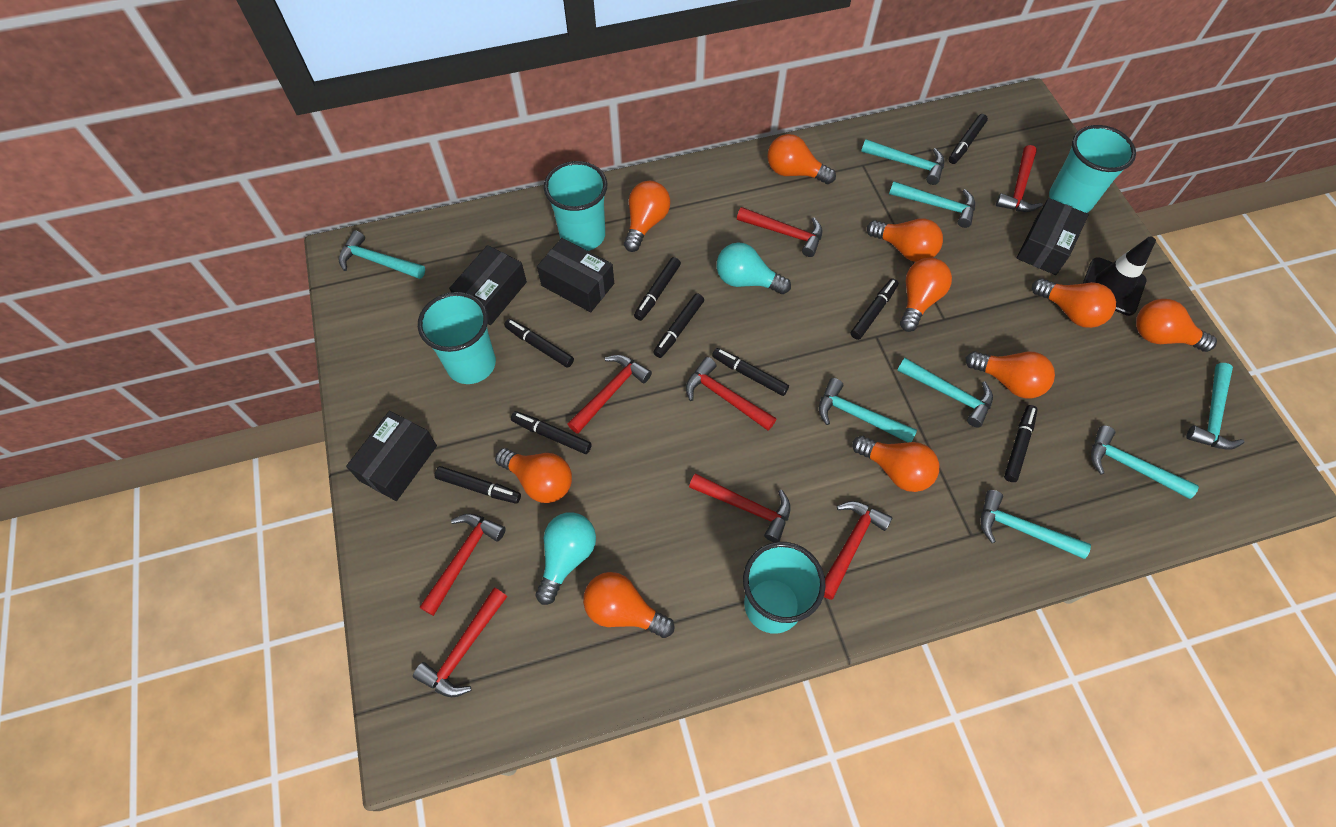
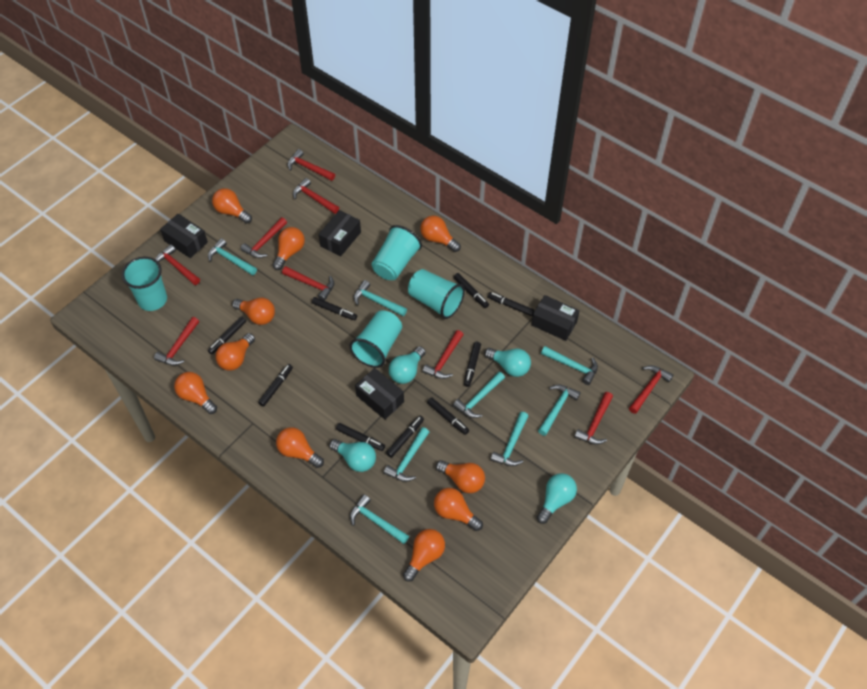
black traffic cone: [1082,236,1156,316] = 1 -> none = 0
red hammer: [413,588,507,697] [419,514,506,616] [568,355,652,434] [686,357,776,431] [689,473,791,542] [737,207,823,257] [824,501,893,600] [996,145,1043,212] = 8 -> [154,317,199,366] [155,244,200,285] [240,217,287,258] [282,266,334,301] [288,149,335,181] [293,178,339,214] [422,330,464,379] [574,392,613,445] [629,365,673,414] = 9
turquoise light bulb: [536,512,596,605] [717,242,791,294] = 2 -> [329,439,376,472] [389,346,426,384] [484,348,531,377] [537,473,577,524] = 4

